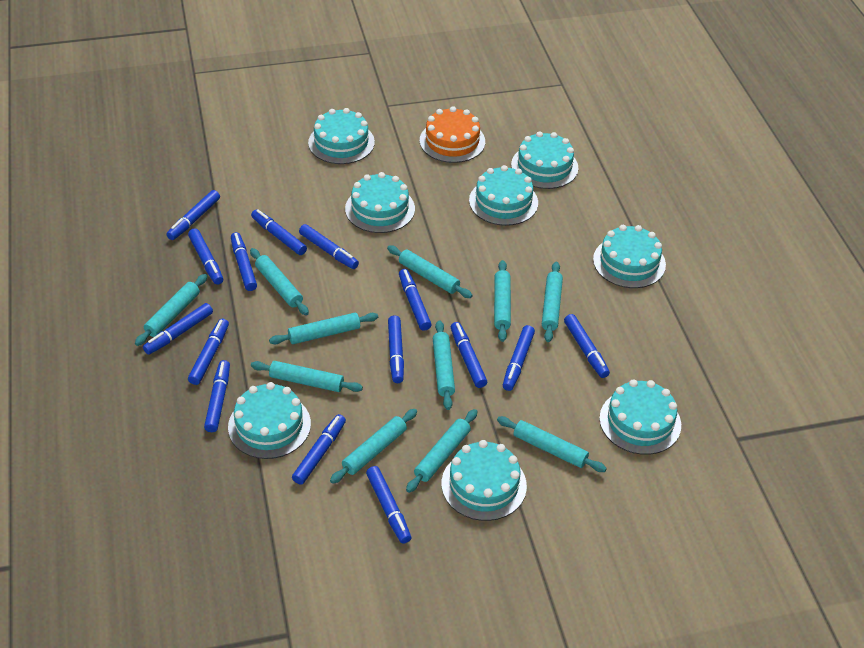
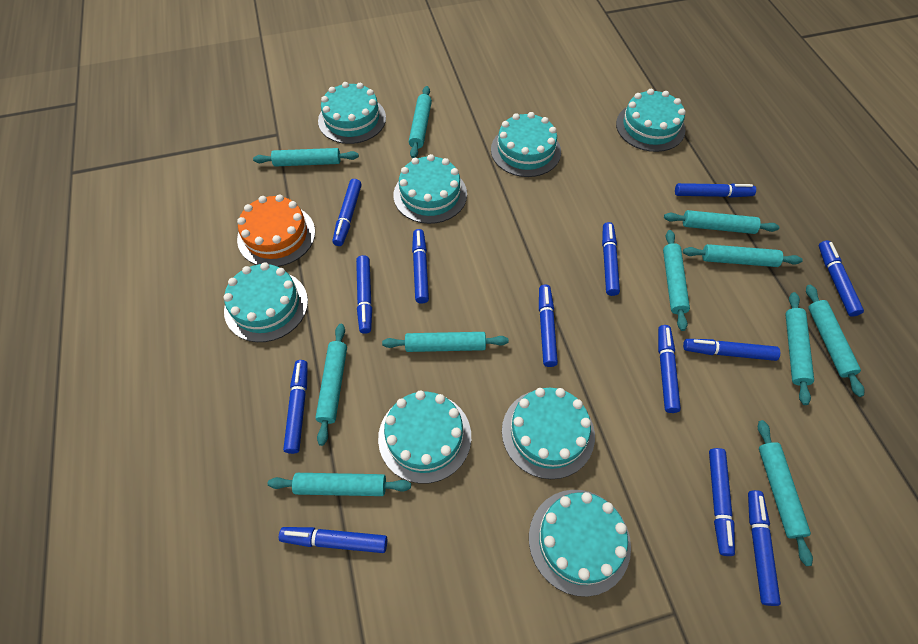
blue marker: [143,303,213,355] [166,190,220,240] [188,229,223,285] [188,319,229,385] [204,360,230,432] [231,232,257,291] [251,209,307,255] [292,414,346,485] [299,224,359,269] [366,466,411,544] [388,315,404,383] [399,269,432,331] [451,322,487,388] [503,325,535,391] [564,314,610,378] = 15 -> [279,527,387,553] [283,360,308,454] [332,179,362,246] [356,255,372,334] [412,229,429,304] [539,284,558,367] [602,222,620,296] [658,325,681,413] [675,183,756,198] [683,339,780,361] [709,448,735,556] [748,490,781,606] [819,240,864,317] = 13

